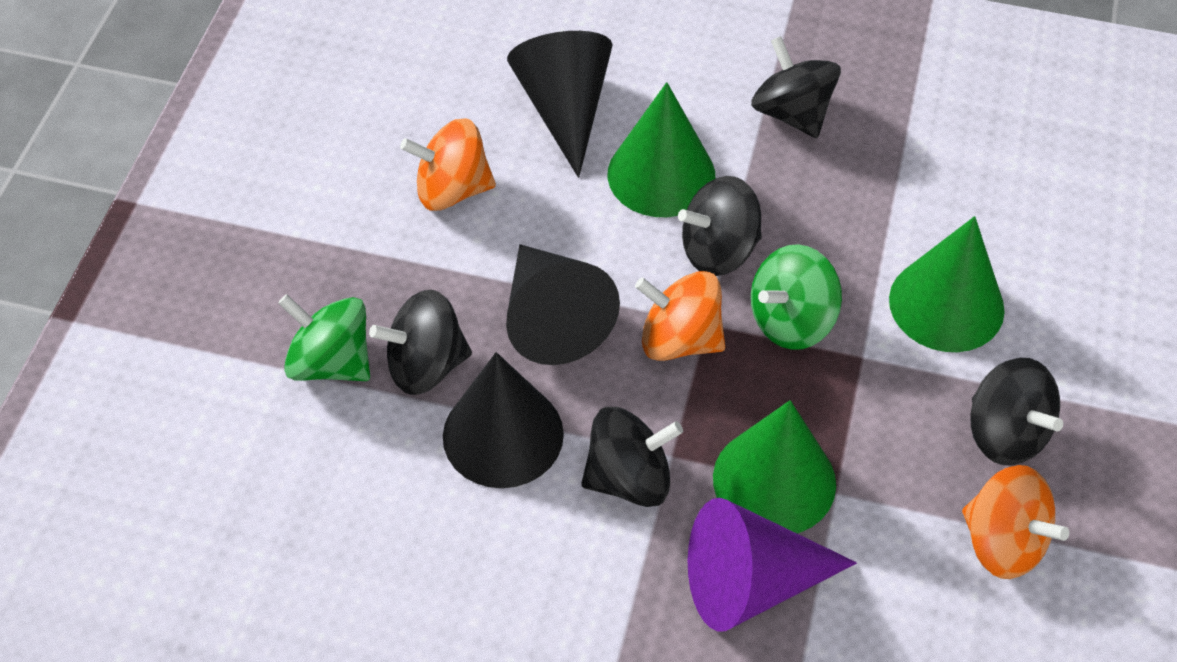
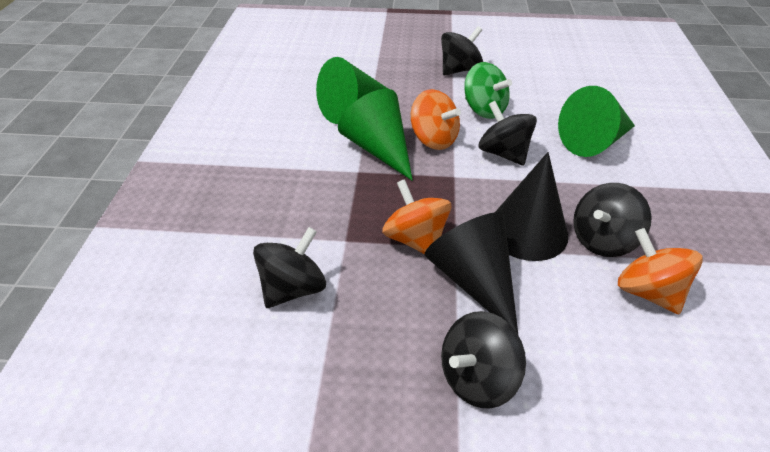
black cone: [443,352,564,488] [506,244,620,365] [507,31,613,178] = 3 -> [424,212,518,334] [495,152,568,261] = 2
green spinning top: [278,294,370,381] [751,244,842,350] = 2 -> [464,62,512,119] = 1
purple cone: [688,498,857,631] = 1 -> none = 0

